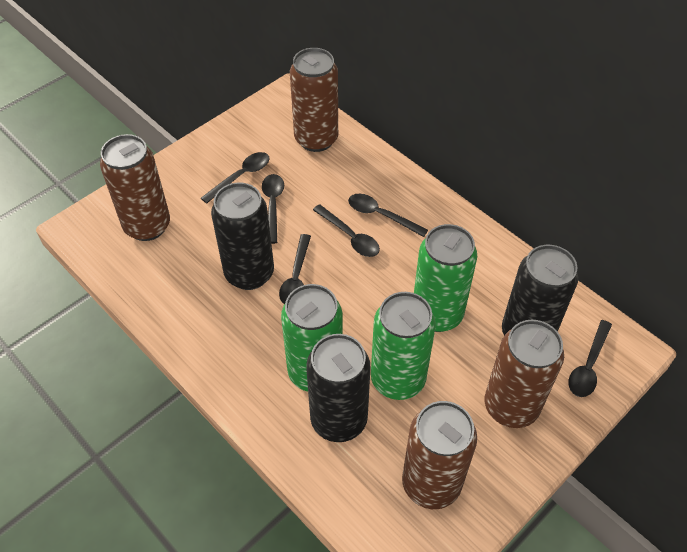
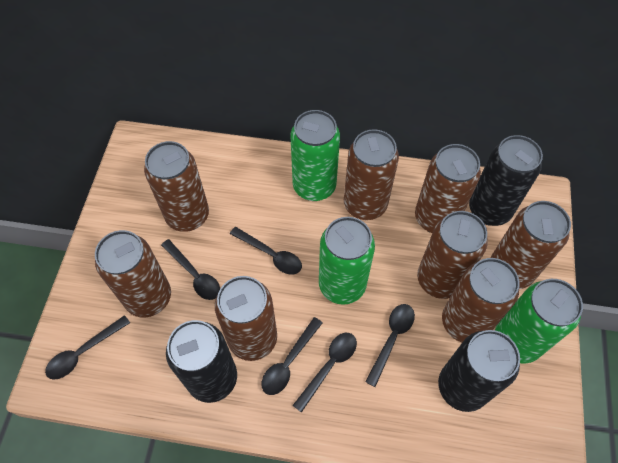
brown can: [100,134,170,241] [290,48,338,152] [402,401,477,509] [485,320,564,428] = 4 -> [95,230,171,317] [144,141,209,232] [215,276,277,361] [344,129,399,220] [415,144,481,233] [417,211,488,299] [442,258,520,342] [490,201,571,289] = 8

